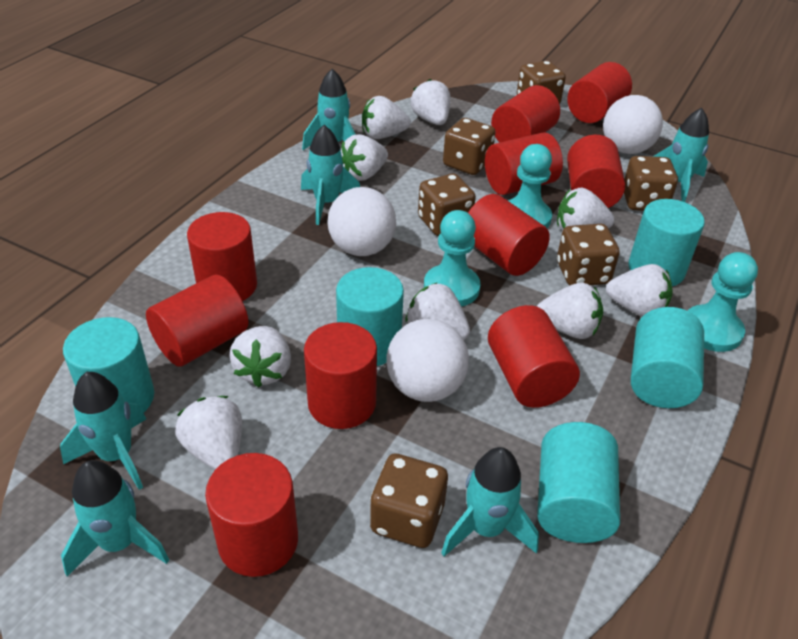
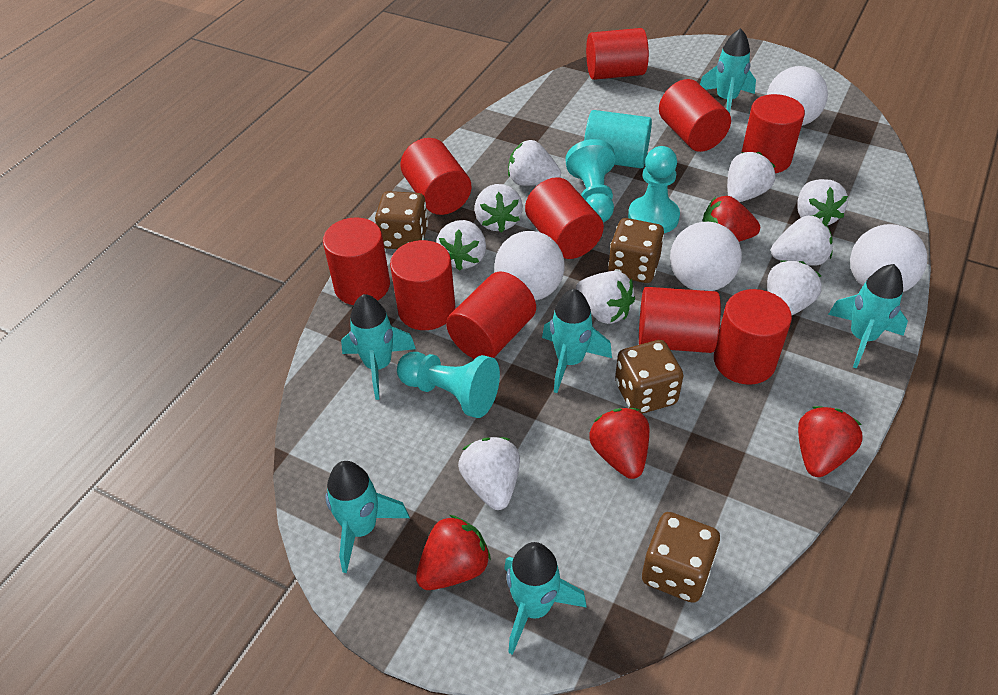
brown dice: [370,454,448,548] [418,174,476,236] [443,118,496,175] [517,60,566,104] [557,224,620,285] [624,156,678,211] = 6 -> [375,191,428,249] [608,218,664,283] [615,340,683,414] [642,512,720,603] = 4
red strawberry: none = 0 -> [416,515,491,590] [590,408,649,479] [703,196,760,242] [798,406,863,477] = 4
turquoise cylinder: [63,317,154,413] [336,267,404,366] [537,422,620,543] [628,199,705,286] [631,307,704,408] = 5 -> [584,110,652,168] = 1
white ball: [328,187,396,256] [386,319,469,402] [603,95,663,154] = 3 -> [495,231,565,301] [670,222,742,291] [767,66,828,126] [850,224,927,292] = 4

